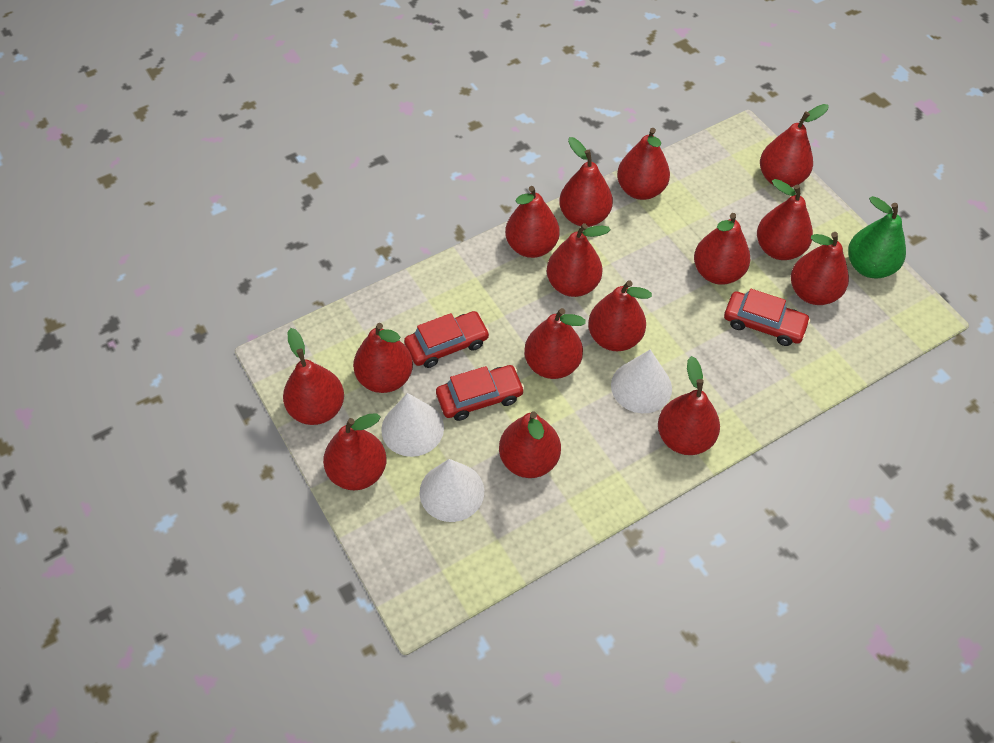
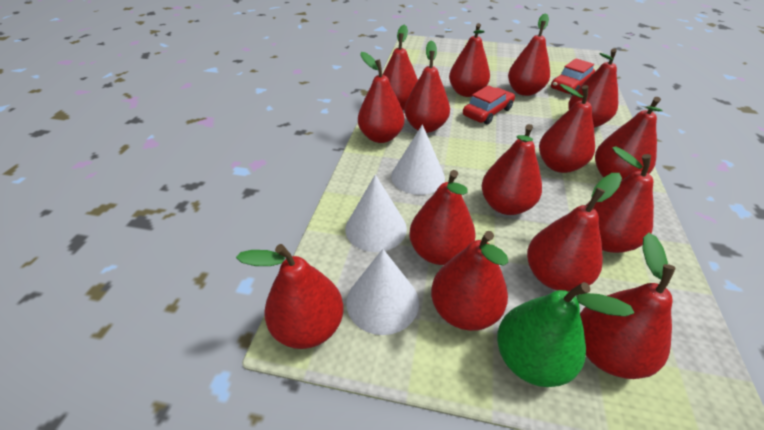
red car: [404,311,490,368] [436,365,524,421] [724,289,811,346] = 3 -> [463,85,515,125] [551,59,595,95] = 2

